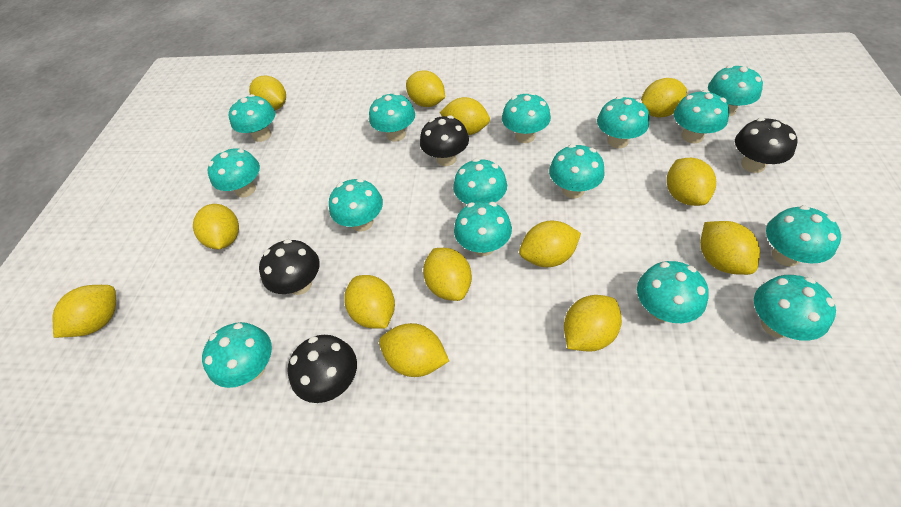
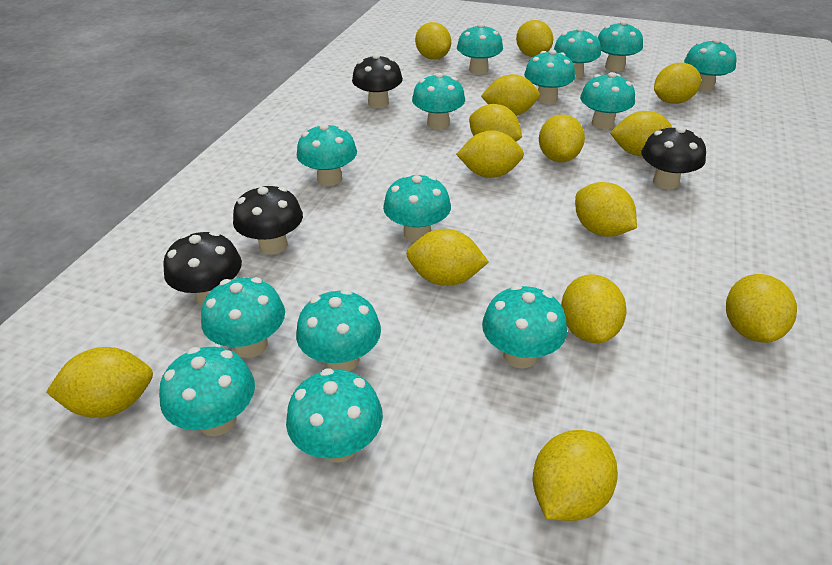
turquoise mushroom: [202,322,272,388] [207,148,260,197] [229,94,275,142] [329,178,383,232] [369,92,415,141] [453,158,507,204] [454,201,512,256] [502,92,551,143] [549,144,605,198] [597,96,650,148] [637,261,709,323] [674,90,729,143] [708,65,763,116] [754,275,836,341] [766,205,841,266] = 15 -> [159,347,255,436] [201,277,285,358] [286,368,383,463] [296,289,381,371] [297,123,357,186] [383,174,451,242] [412,73,465,129] [457,23,503,74] [482,285,567,368] [524,49,575,104] [553,27,601,79] [580,72,635,129] [598,21,643,72] [684,38,736,92] = 14
yellow lemon: [53,285,116,338] [193,204,239,249] [249,75,286,110] [344,275,395,329] [379,323,449,377] [406,70,445,107] [423,248,472,301] [440,97,490,135] [519,221,581,267] [564,295,622,351] [641,78,687,117] [667,158,716,206] [700,221,760,275] = 13 -> [46,347,153,418] [406,229,489,286] [415,22,451,60] [456,130,524,178] [469,104,522,141] [481,74,540,116] [516,20,553,57] [533,430,618,521] [539,114,585,162] [561,274,626,343] [575,182,637,237] [610,111,672,157] [654,63,701,104] [726,274,797,343] = 14

